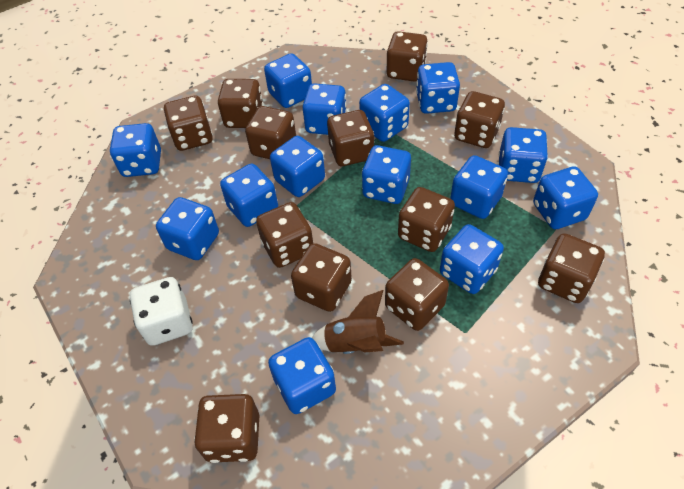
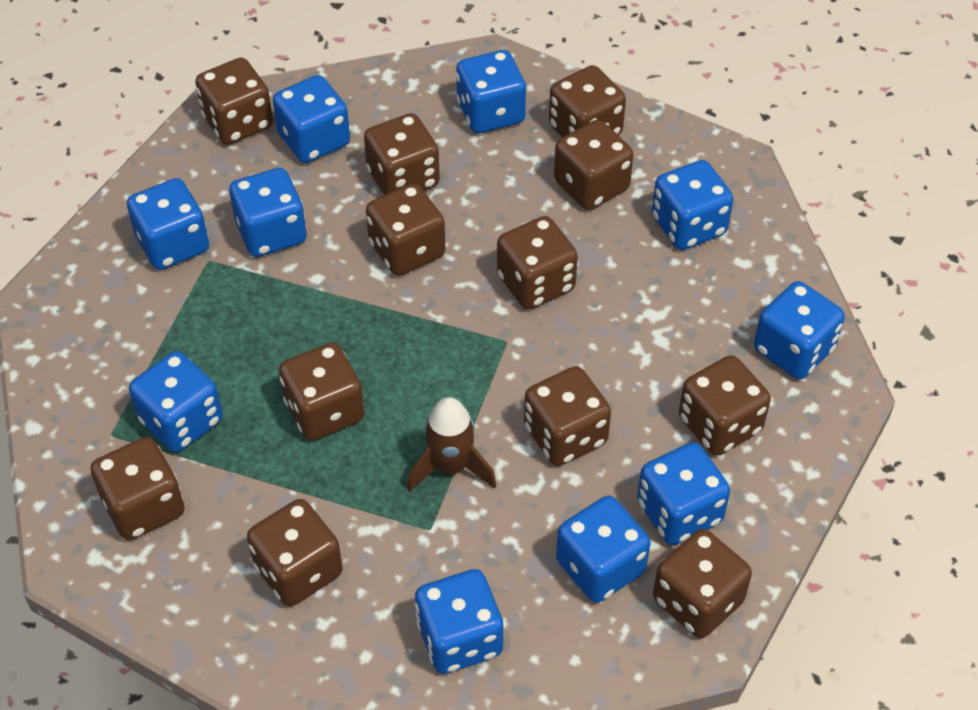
blue dice: [110,123,161,177] [156,197,219,260] [220,163,278,227] [264,53,312,108] [268,337,336,414] [270,136,325,197] [302,83,347,135] [359,84,410,142] [362,145,411,204] [416,62,460,114] [440,224,504,294] [450,155,508,219] [499,127,548,183] [533,166,598,229] = 14 -> [127,178,209,270] [129,351,223,452] [229,168,307,257] [273,75,350,163] [415,569,503,674] [456,50,526,133] [556,496,650,603] [637,442,730,545] [652,160,734,250] [754,281,845,379] = 10
white dice: [130,277,193,346] = 1 -> none = 0

